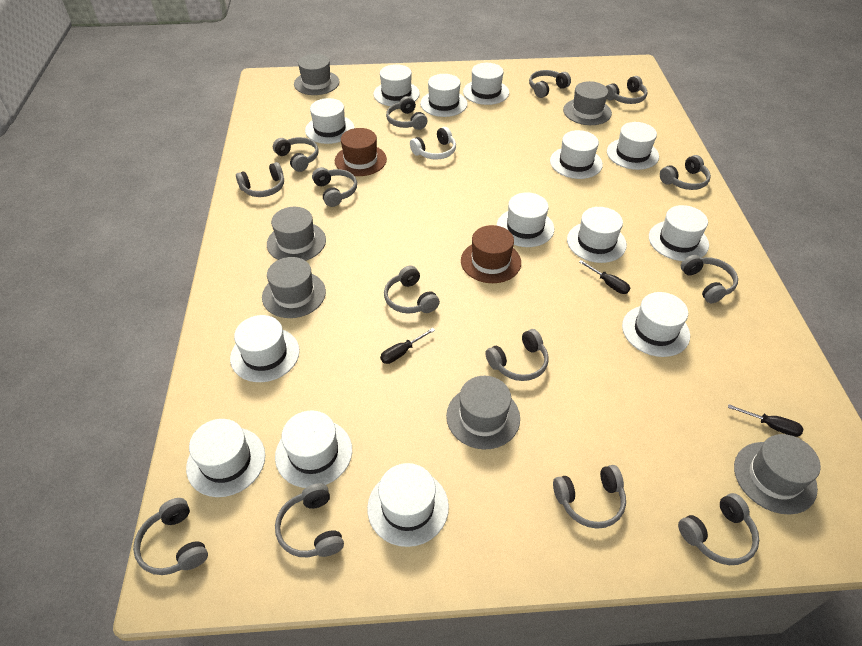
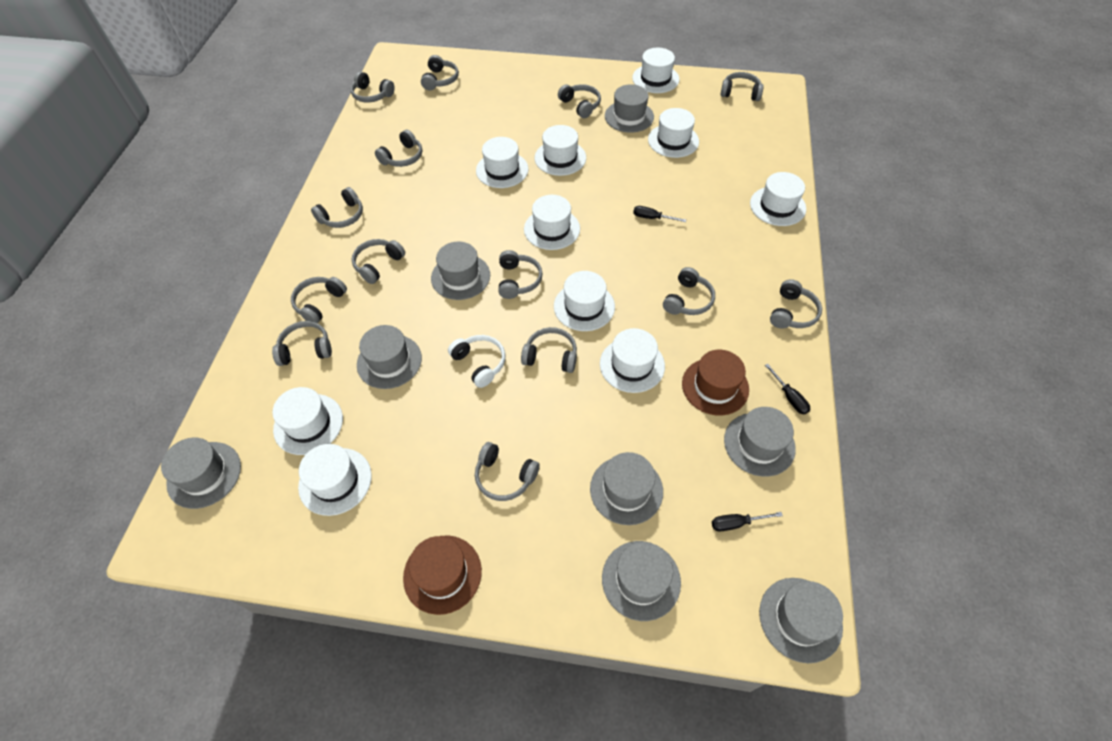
grey hat: [262,257,326,318] [267,207,326,261] [294,54,339,95] [446,376,520,450] [563,81,612,125] [734,434,821,515] = 6 -> [161,437,241,509] [357,325,422,389] [431,242,490,300] [590,452,663,525] [602,541,681,621] [605,84,654,133] [724,407,796,477] [759,578,843,663] = 8
white hat: [186,419,265,497] [230,315,300,382] [275,410,352,488] [305,98,355,144] [367,463,449,547] [373,64,420,106] [420,74,467,117] [463,63,509,105] [496,192,554,247] [550,130,603,179] [567,207,627,263] [607,122,659,170] [622,292,690,357] [649,205,709,261] = 14 -> [272,387,343,455] [298,444,372,516] [476,137,528,188] [524,195,580,250] [535,125,586,176] [554,271,615,331] [600,328,665,393] [632,48,679,93] [648,108,699,158] [750,172,806,226] = 10

